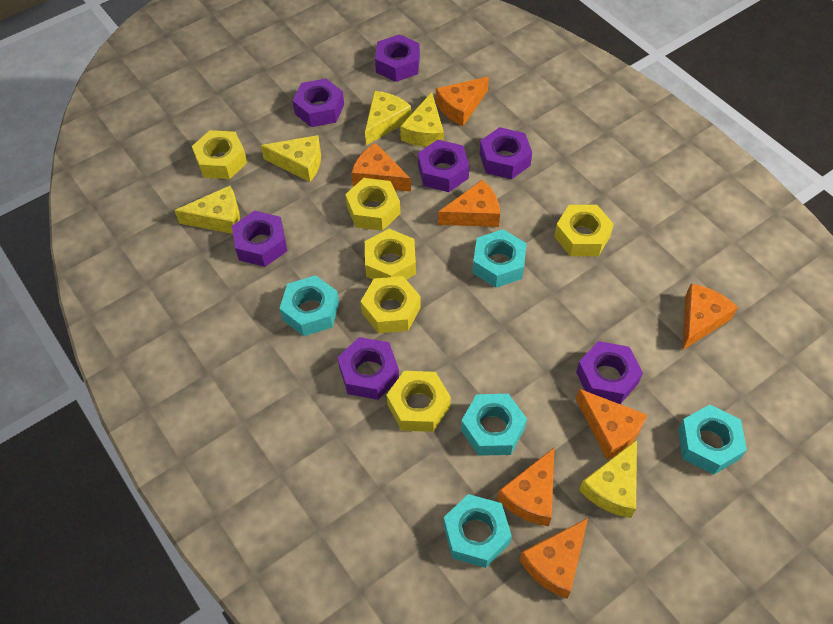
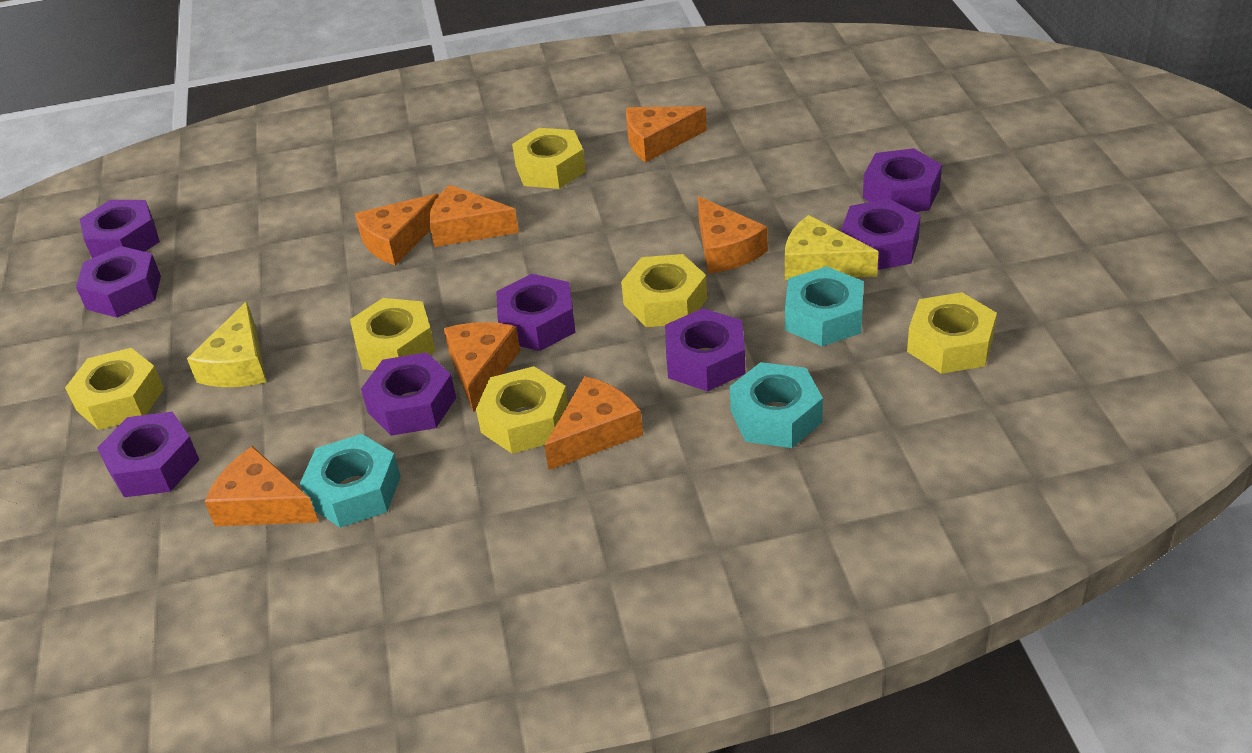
purple nut: [232,211,287,267] [292,79,344,127] [337,337,399,400] [375,34,420,82] [418,140,469,192] [480,127,532,179] [576,341,643,404] = 7 -> [76,246,161,318] [80,200,160,258] [97,412,199,497] [361,352,456,436] [496,274,575,351] [665,308,745,391] [841,199,921,270] [863,148,942,212] = 8
turquoise nut: [279,275,339,336] [443,494,512,568] [461,394,527,456] [473,229,527,288] [678,405,747,475] = 5 -> [300,434,401,528] [730,362,823,448] [785,266,864,346] = 3
yellow cheese: [174,186,240,234] [260,135,321,182] [365,91,412,145] [400,92,444,147] [579,440,637,518] = 5 -> [187,301,266,387] [785,215,879,280] = 2

